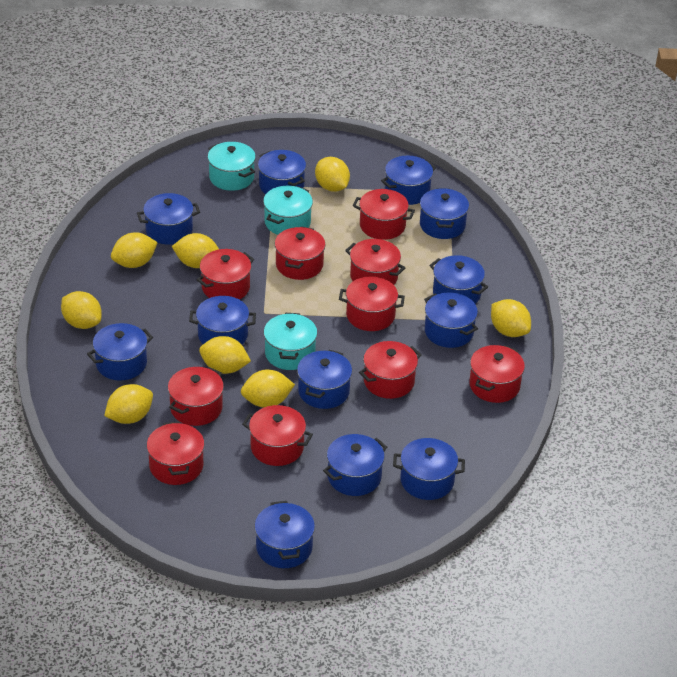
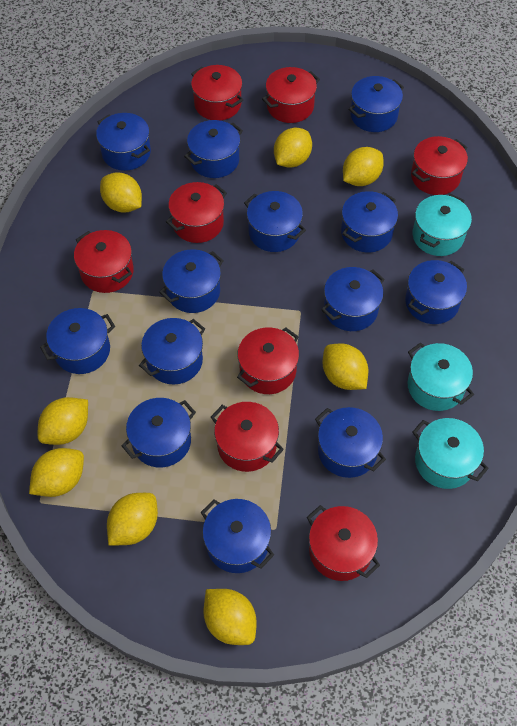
blue pot: [87,323,153,381] [137,193,200,245] [189,296,256,345] [254,501,315,568] [258,150,306,194] [297,350,352,409] [323,434,387,496] [381,156,436,205] [393,438,465,500] [420,188,469,239] [424,292,478,348] [430,255,488,304] = 12 -> [40,308,115,374] [96,113,151,171] [122,398,196,467] [139,318,205,384] [159,249,224,313] [184,120,243,178] [201,499,274,573] [244,191,306,252] [315,407,386,478] [322,267,385,331] [341,191,398,253] [348,76,404,132] [405,260,467,324] = 13
red pot: [147,421,205,485] [168,367,224,426] [197,249,254,300] [242,405,313,466] [275,226,325,280] [339,277,405,331] [345,239,405,285] [353,189,415,240] [359,341,421,399] [469,345,525,403] = 10 -> [74,230,134,293] [166,182,227,243] [191,65,243,121] [211,402,284,472] [237,327,299,394] [262,67,320,123] [307,505,380,581] [411,136,468,195] = 8

